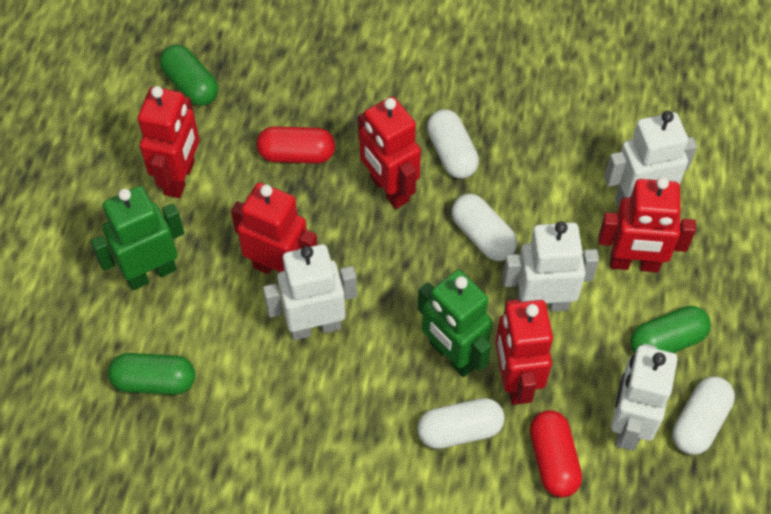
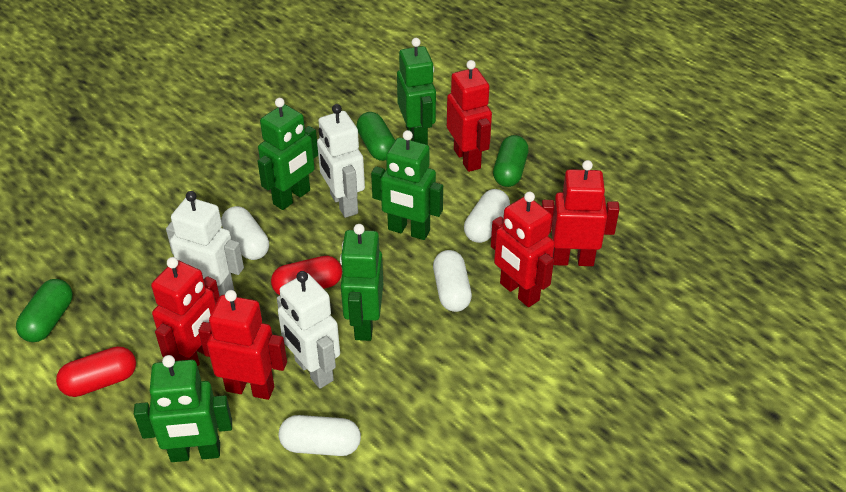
green robot: [91,186,184,290] [417,270,493,377] = 2 -> [134,355,232,462] [258,98,318,210] [340,224,383,341] [371,130,443,240] [397,38,436,145] = 5
white robot: [263,244,357,340] [503,221,599,312] [604,111,697,208] [611,344,678,451] = 4 -> [166,191,244,296] [277,271,340,389] [317,104,365,218] = 3

